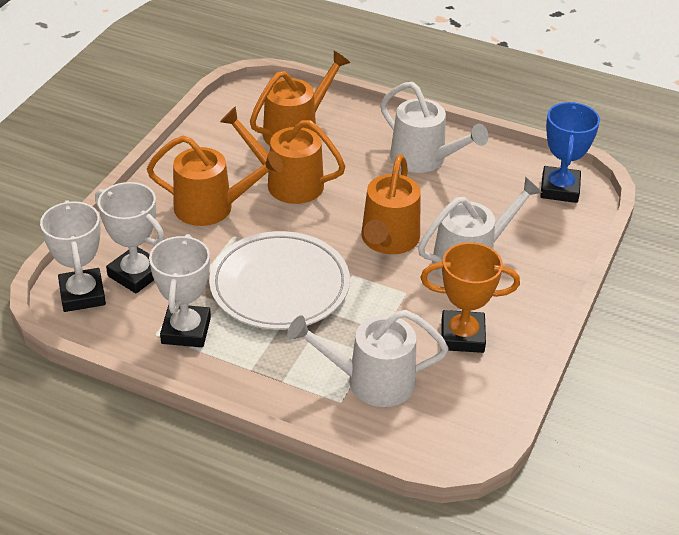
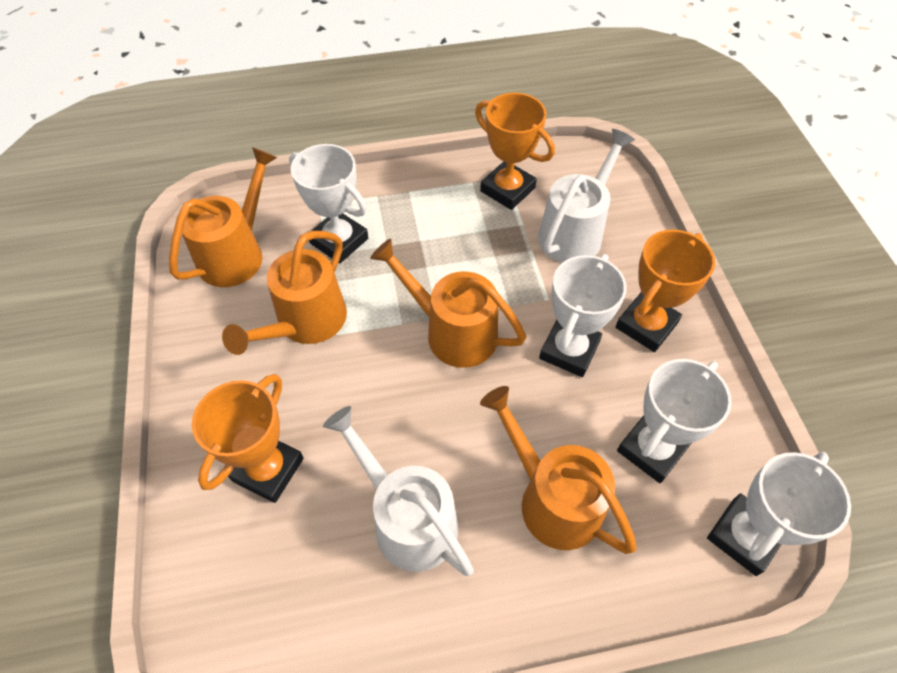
blue trophy: [540,102,600,203] = 1 -> none = 0
orange trophy: [421,242,520,353] = 1 -> [192,374,304,503] [475,93,555,210] [615,229,715,352] = 3
white plate: [209,231,350,330] = 1 -> none = 0
white trophy: [40,200,106,312] [95,182,164,293] [149,234,211,347] = 3 -> [289,144,368,264] [539,254,627,377] [617,359,732,483] [707,452,851,576] = 4
white watering can: [287,310,449,407] [380,82,488,173] [418,177,543,277] = 3 -> [323,406,474,576] [538,129,635,263] = 2

